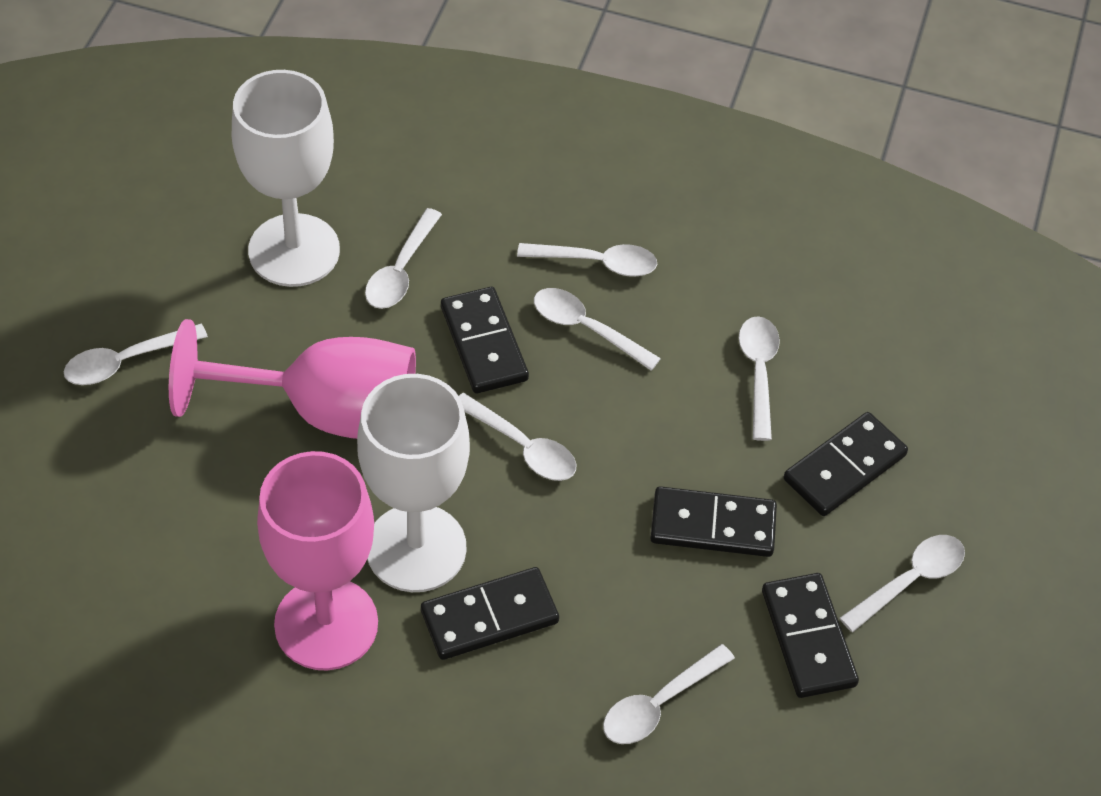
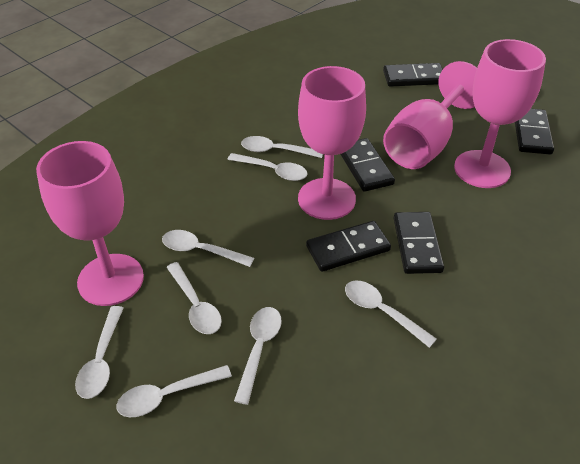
pink goblet: [169,319,416,439] [257,451,378,670] = 2 -> [36,141,144,306] [298,66,366,220] [383,61,477,169] [454,39,546,188] = 4
white goblet: [232,70,340,287] [357,374,470,592] = 2 -> none = 0

